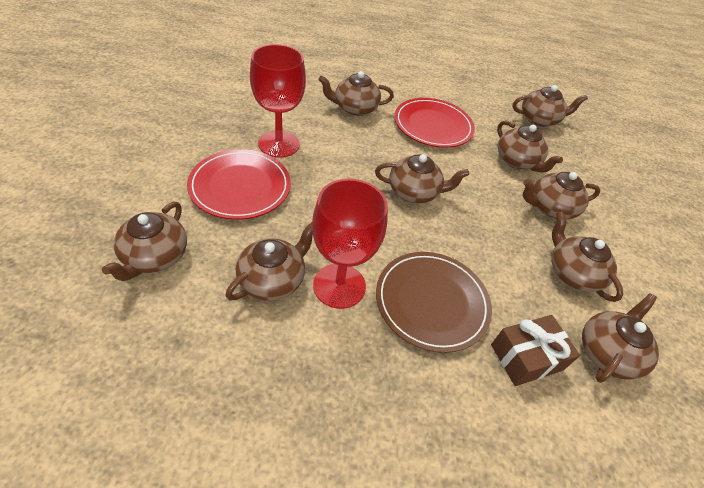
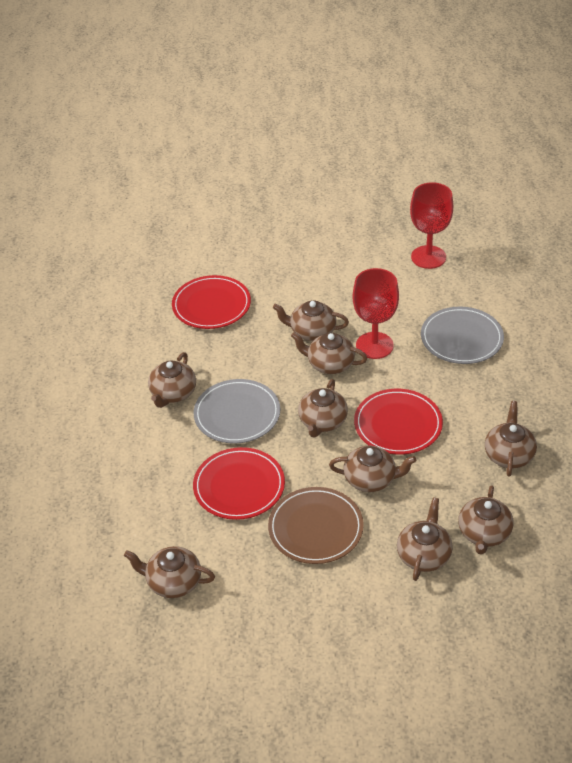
brown gift: [491,315,580,386] = 1 -> none = 0
grey plate: none = 0 -> [194,379,280,444] [421,307,504,364] = 2
red plate: [187,149,291,220] [394,98,475,148] = 2 -> [172,275,251,329] [193,447,285,520] [354,389,443,455] = 3

